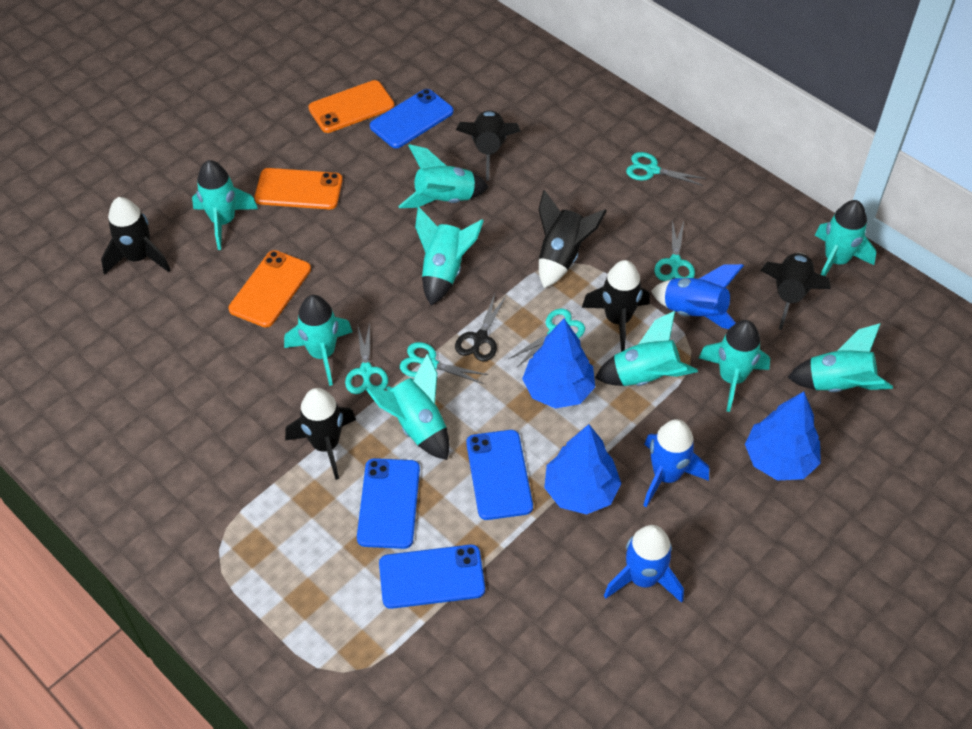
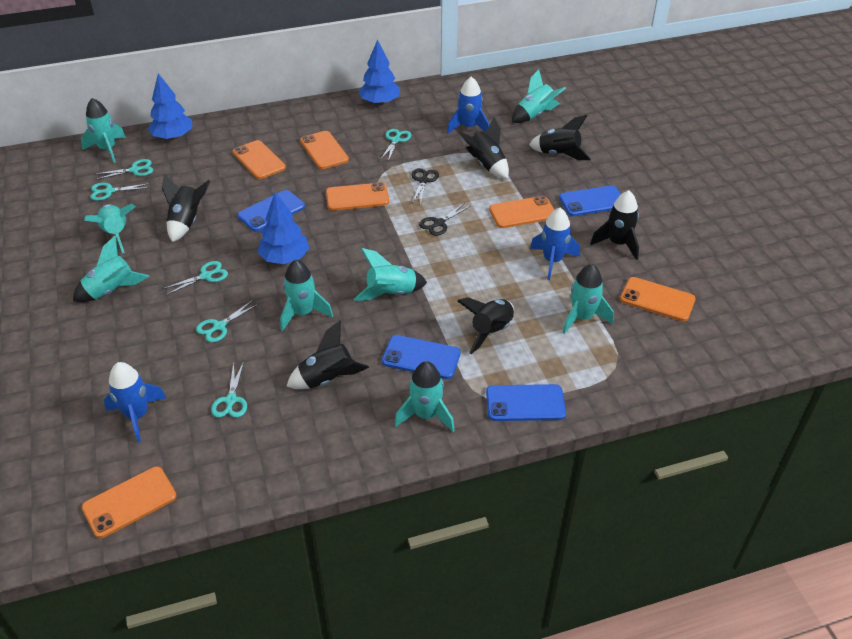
black scissors: [455,294,507,361] = 1 -> [412,168,439,203] [419,203,471,236] = 2
orange phone: [228,250,311,327] [254,168,343,210] [308,80,394,133] = 3 -> [82,466,177,538] [232,140,286,179] [300,131,349,169] [326,182,389,211] [489,196,554,228] [620,277,696,321] = 6
turquoise rocket: [192,160,258,250] [284,295,352,386] [366,353,450,460] [399,144,488,208] [415,207,484,305] [595,311,698,386] [699,320,770,412] [787,323,893,392] [814,200,876,276] = 9 -> [73,236,149,302] [81,98,126,163] [84,203,136,253] [280,259,333,331] [354,248,427,301] [394,361,455,432] [512,69,566,123] [562,264,614,334] = 8
turquoise scissors: [345,323,388,394] [400,342,488,384] [509,309,585,367] [626,152,706,186] [654,220,695,281] = 5 -> [90,183,150,201] [95,159,153,180] [163,261,228,295] [196,300,259,343] [211,362,247,418] [381,129,411,161] = 6

